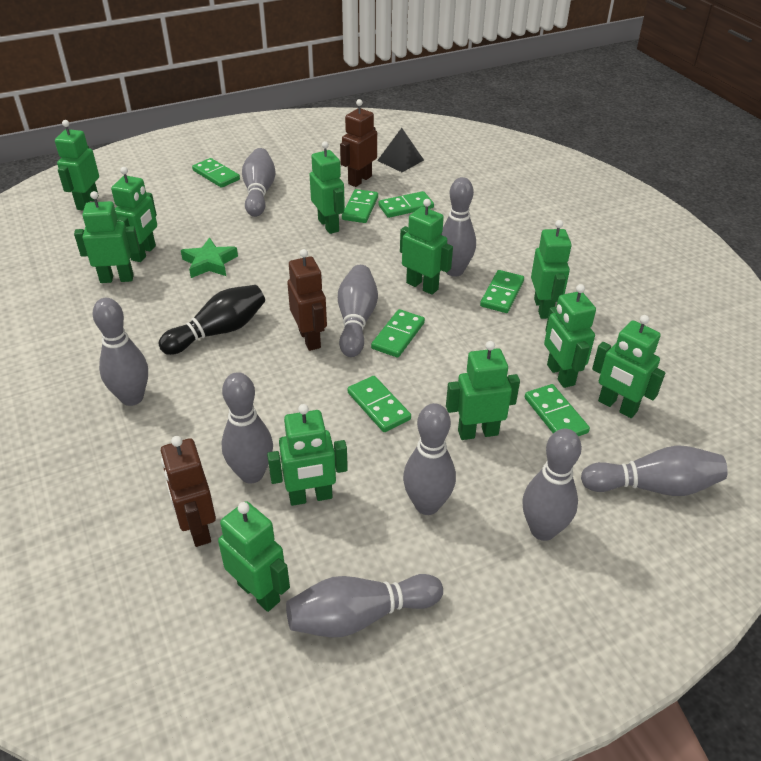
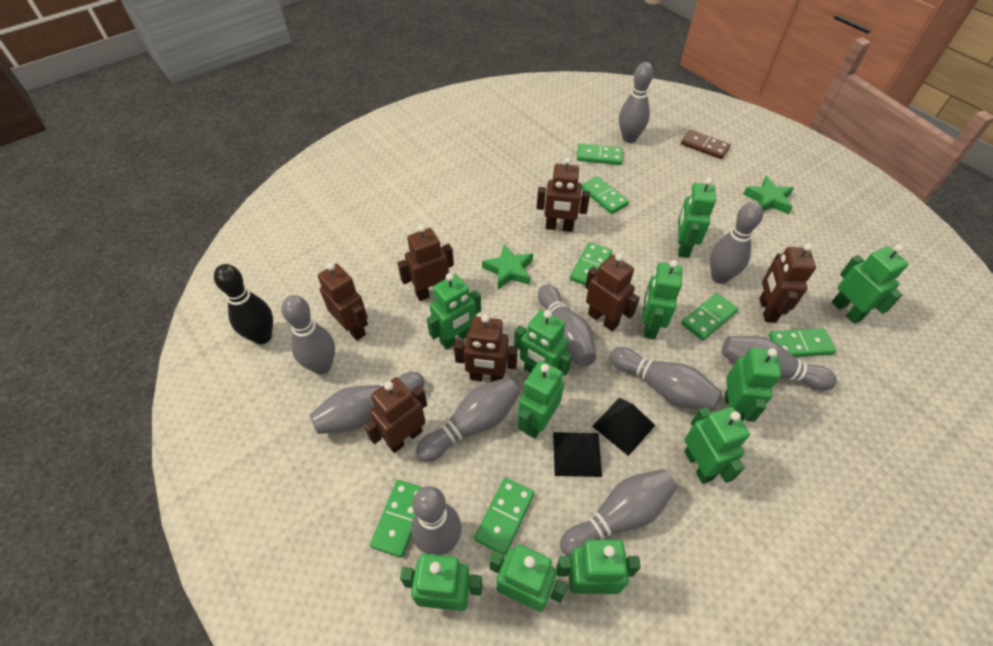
black pyramid: [377,128,424,172] = 1 -> [553,432,602,477] [592,398,655,456] = 2
brown domino: none = 0 -> [681,130,730,159] = 1
brown robot: [161,436,216,547] [287,249,327,351] [340,99,377,187] = 3 -> [318,263,368,341] [364,377,427,453] [398,225,454,301] [454,314,518,382] [537,157,590,232] [585,253,640,331] [759,243,816,323] = 7
green star: [181,237,238,278] = 1 -> [482,244,533,289] [743,176,794,214] = 2
grey bowling pin: [93,298,148,406] [221,372,273,484] [242,148,276,217] [286,574,443,637] [338,265,378,357] [403,403,456,515] [440,177,476,277] [522,429,582,541] [581,445,728,496] = 9 -> [281,295,335,374] [310,372,425,434] [411,486,462,555] [416,377,520,462] [538,284,596,367] [560,469,677,556] [610,347,722,411] [619,62,653,143] [710,202,763,284] [721,336,837,390] = 10

